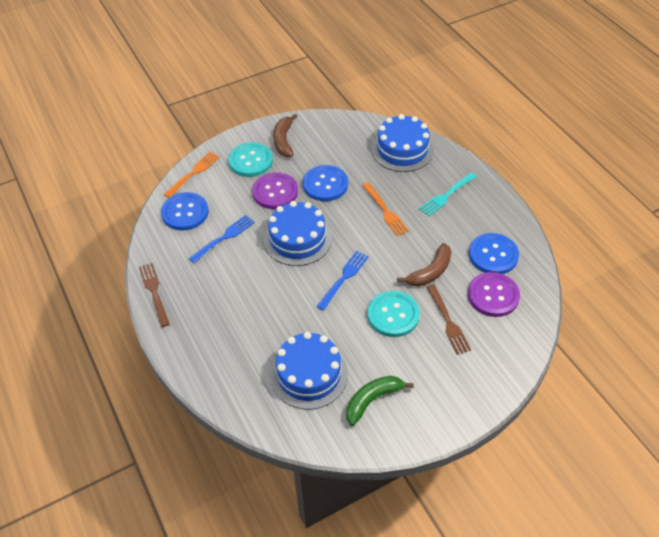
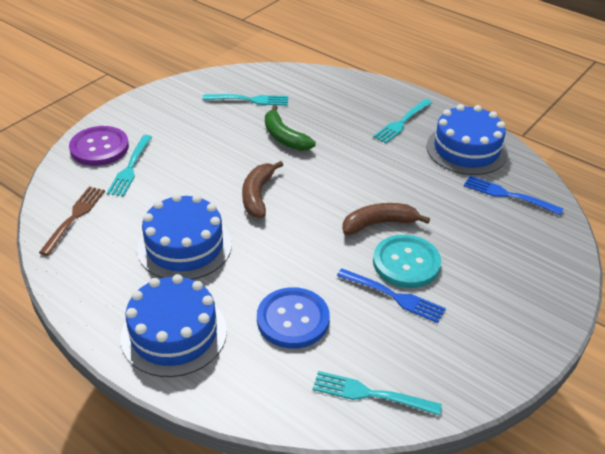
blue button: [161,192,209,231] [303,165,348,201] [469,233,519,274] = 3 -> [257,287,330,348] = 1
brown fork: [139,263,170,327] [427,284,471,355] = 2 -> [39,186,105,256] = 1
orange fork: [164,152,219,198] [362,182,409,236] = 2 -> none = 0
purple button: [252,172,298,209] [468,272,520,317] = 2 -> [69,126,129,166] = 1
turquoise button: [228,142,273,177] [367,291,420,337] = 2 -> [373,235,441,288] = 1
turquoise fork: [419,172,477,216] = 1 -> [107,135,152,197] [203,94,288,106] [312,371,442,416] [373,99,432,143] = 4

